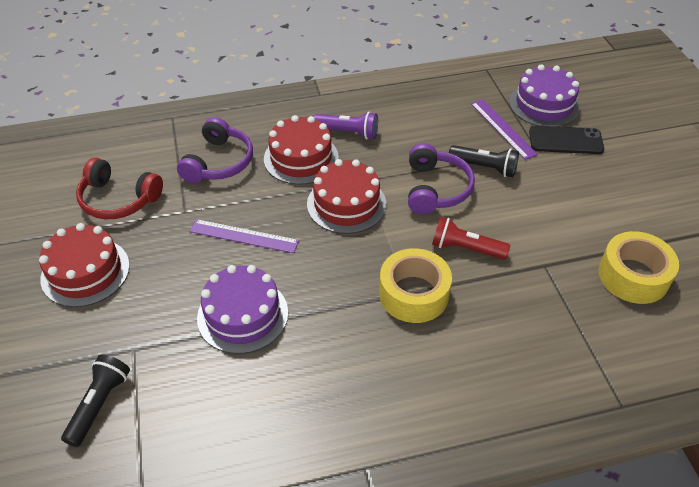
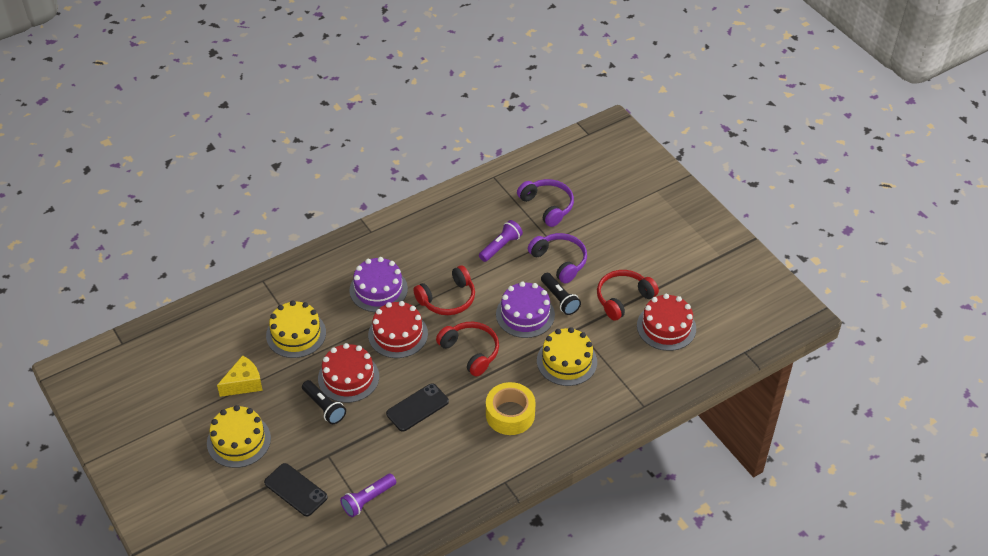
black phone: [529,125,604,154] = 1 -> [264,463,328,516] [386,383,449,432] = 2
purple flashlight: [313,112,378,139] = 1 -> [340,474,396,517] [479,220,523,262] = 2
purple ruler: [190,219,299,253] [471,99,538,160] = 2 -> none = 0
red flashlight: [432,217,510,260] = 1 -> none = 0
red headphones: [76,158,163,219] = 1 -> [413,265,475,315] [436,322,499,377] [597,270,659,321] = 3
yellow cake: none = 0 -> [207,405,271,468] [266,301,326,358] [537,327,597,386] = 3
yellow cheese: none = 0 -> [217,355,263,397] = 1
yellow tape: [379,248,452,323] [599,231,679,304] = 2 -> [486,382,536,435] = 1

